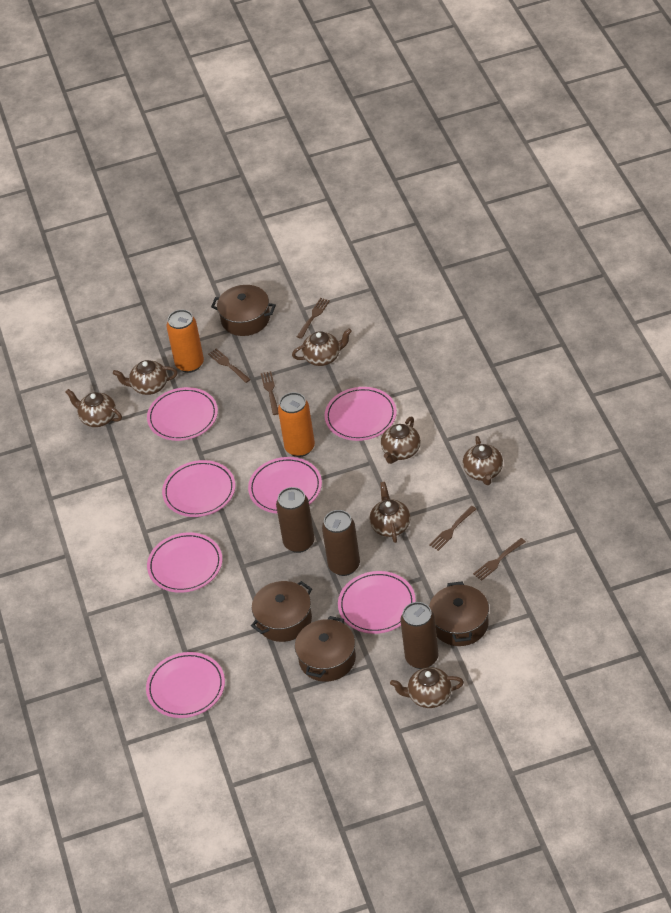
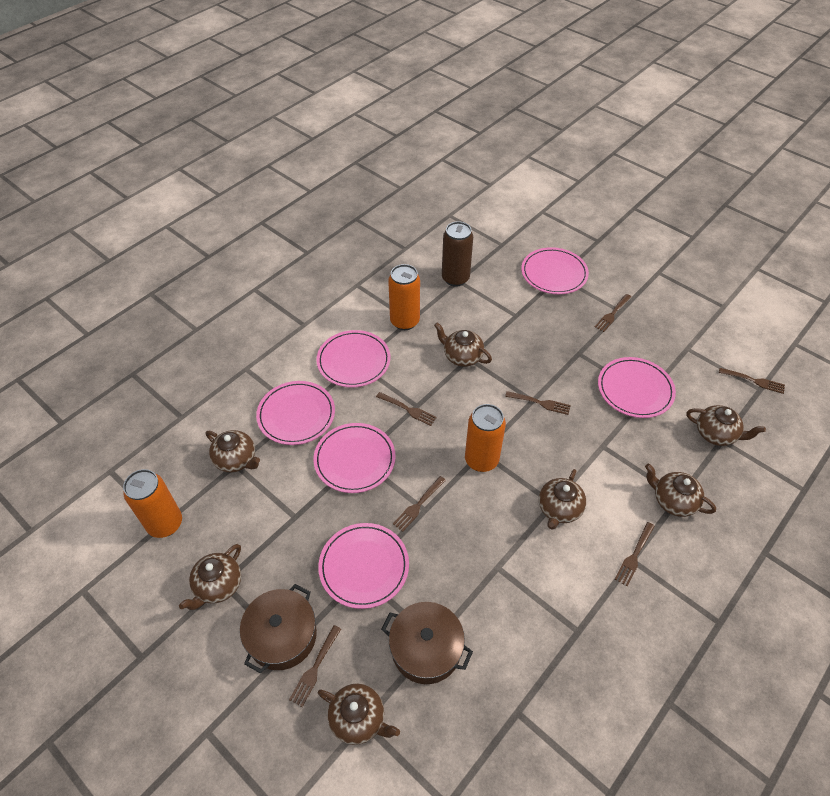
brown can: [276,487,314,553] [322,510,360,576] [400,602,439,669] = 3 -> [442,221,473,287] = 1
brown fork: [208,349,251,383] [261,371,279,415] [297,298,330,339] [429,506,476,551] [473,538,526,581] = 5 -> [289,625,341,707] [376,392,437,426] [393,476,446,532] [505,391,571,415] [595,294,631,332] [615,522,655,587] [719,368,785,394] = 7
brown pot: [211,285,276,336] [251,581,312,642] [295,616,356,682] [429,581,489,646] = 4 -> [240,584,317,674] [381,602,473,684] = 2
orange can: [166,310,204,373] [278,392,315,457] = 2 -> [123,469,182,538] [388,264,420,330] [465,404,506,472] = 3
pink plate: [146,652,225,718] [147,387,218,441] [147,532,222,593] [162,460,235,517] [248,457,322,514] [325,387,397,441] [338,571,416,634] = 7 -> [256,381,335,445] [313,423,396,493] [316,330,390,388] [318,523,409,609] [521,247,589,294] [598,357,676,418] = 6

